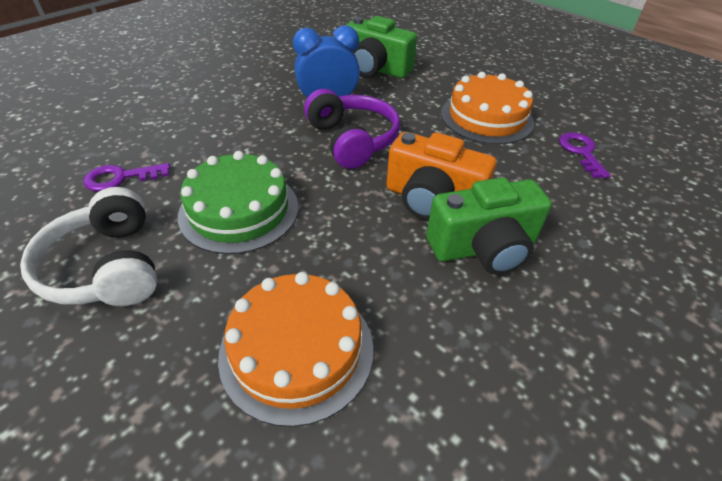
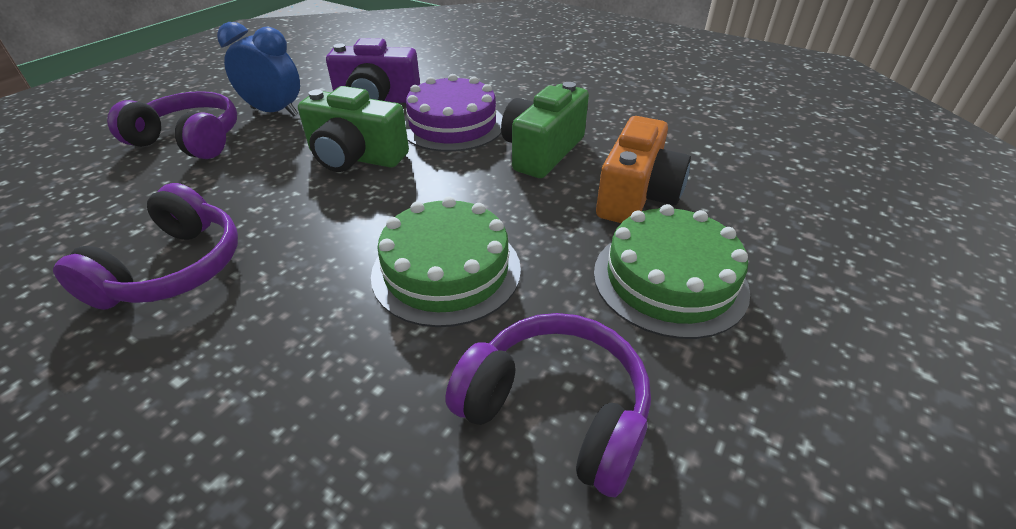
green cake: [178,151,298,254] = 1 -> [371,196,521,327] [594,204,750,339] = 2
orange cake: [218,272,373,427] [441,72,534,144] = 2 -> none = 0
purple cake: none = 0 -> [405,74,503,152] = 1
purple camera: none = 0 -> [326,38,420,103] = 1
purple headphones: [304,89,400,169] = 1 -> [53,183,238,310] [107,91,237,159] [446,313,651,497] = 3
purple key: [83,163,170,191] [559,132,611,178] = 2 -> none = 0
white headphones: [20,187,157,306] = 1 -> none = 0

